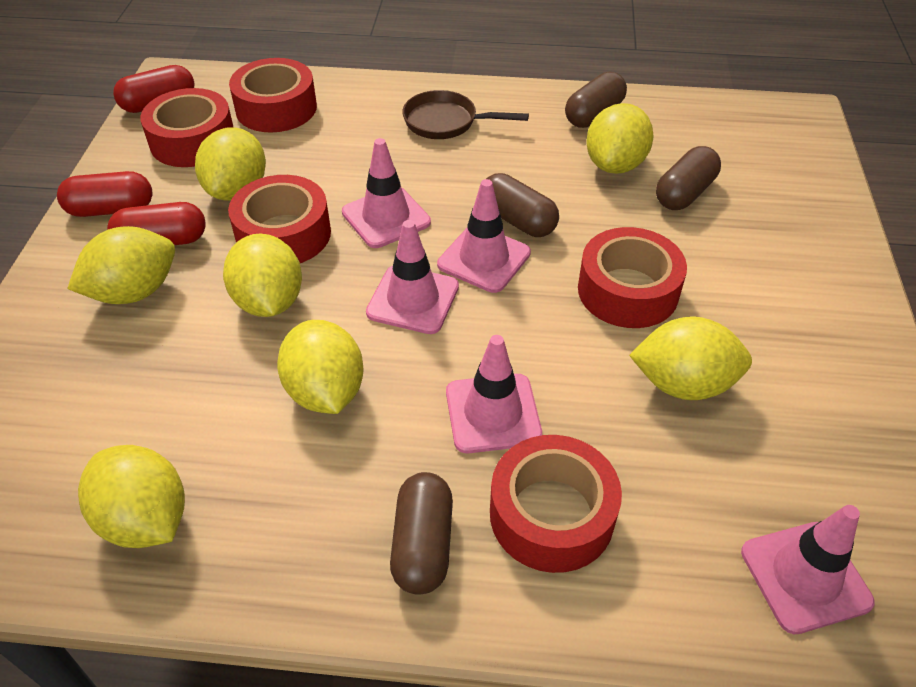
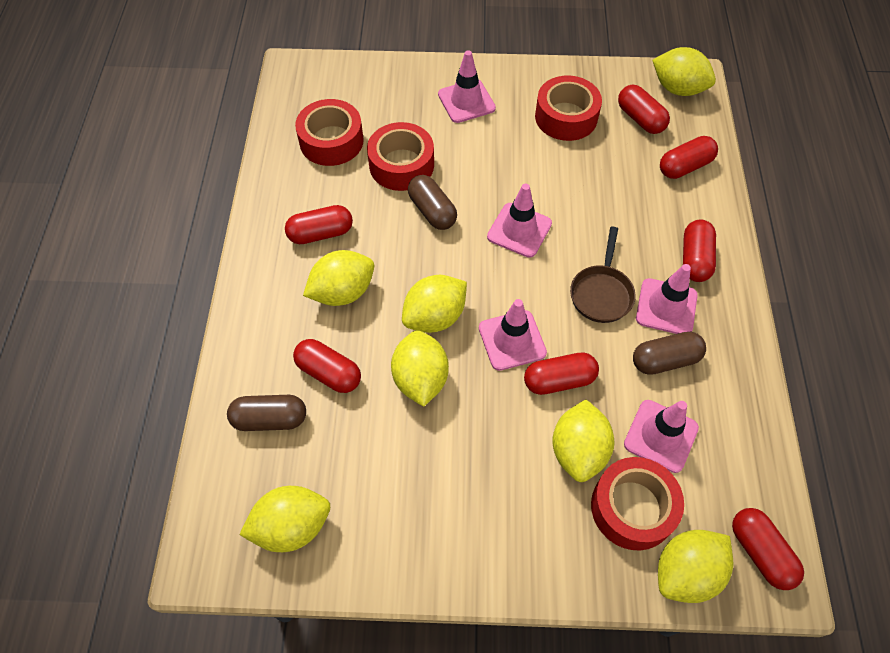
brown capsule: [390,472,453,595] [486,173,559,237] [565,72,627,128] [656,146,721,210] = 4 -> [227,395,306,431] [408,175,457,230] [633,332,706,375] = 3
red capsule: [57,171,153,217] [107,202,206,245] [113,65,195,113] = 3 -> [285,205,353,244] [293,339,361,393] [524,353,599,395] [618,85,670,134] [660,136,718,179] [683,220,716,282] [732,508,804,590] = 7
red tape: [140,88,233,167] [228,175,331,263] [229,58,317,132] [490,435,622,573] [578,227,687,328] = 5 -> [295,99,364,166] [367,122,434,191] [535,76,602,141] [591,457,684,551] = 4

